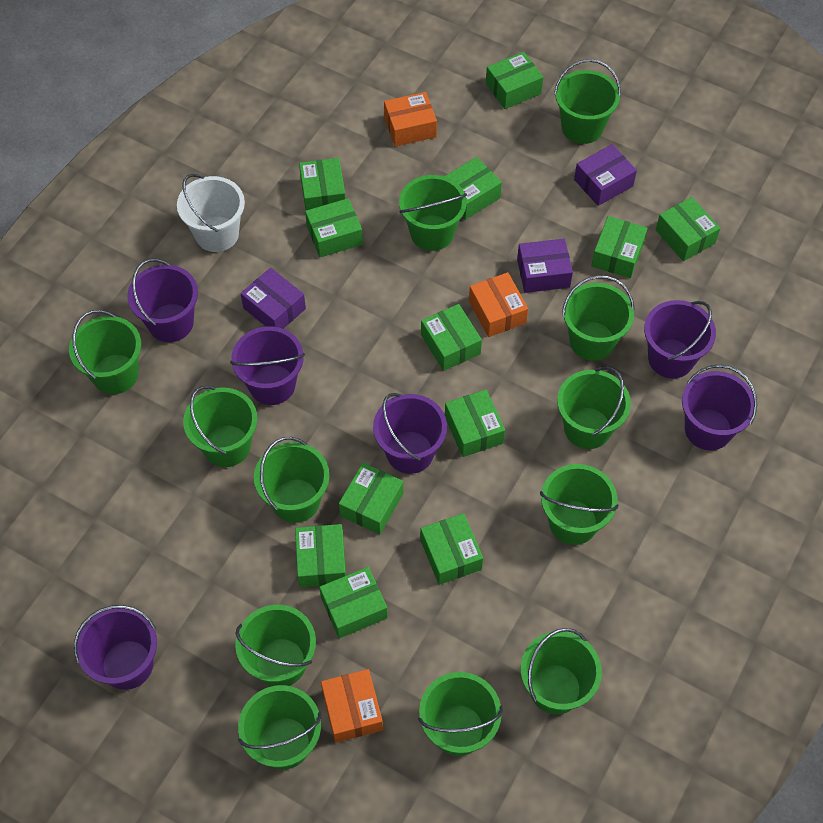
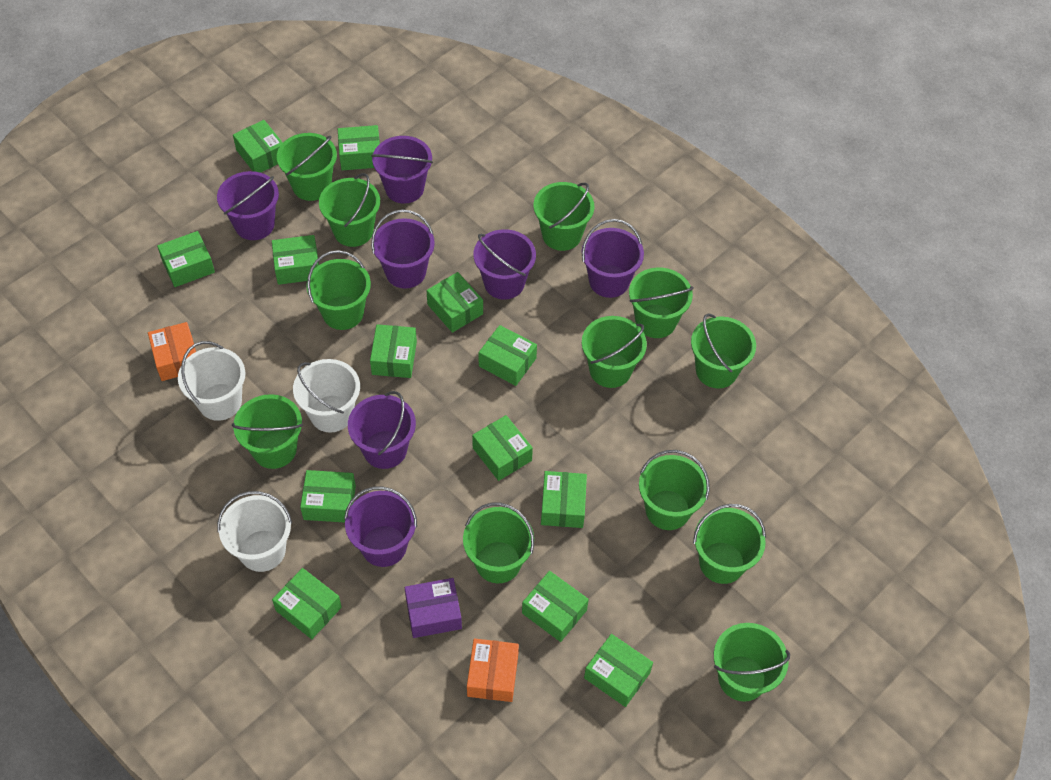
green box: [295,524,346,588] [299,158,346,210] [305,198,363,257] [319,567,388,638] [339,463,403,535] [420,513,483,585] [421,304,482,371] [444,157,502,220] [445,390,505,457] [486,52,543,109] [591,216,648,278] [656,197,720,261] = 12 -> [157,231,215,287] [233,120,283,173] [272,235,319,285] [272,568,342,639] [300,470,356,523] [338,125,380,170] [370,324,417,378] [426,272,483,333] [472,415,533,481] [478,325,537,386] [522,571,589,642] [541,471,587,528] [584,634,653,707] = 13
orange box: [321,669,383,743] [384,92,437,146] [469,272,528,337] = 3 -> [148,322,196,381] [467,638,519,702] = 2
purple box: [241,268,306,329] [517,239,573,293] [574,144,637,206] = 3 -> [405,578,462,638] = 1
purple bucket: [74,605,157,690] [127,259,198,342] [230,326,305,405] [373,393,447,474] [644,300,716,378] [682,364,757,450] = 6 -> [217,171,279,240] [344,486,417,567] [348,391,416,469] [371,136,433,204] [371,209,435,289] [474,229,536,300] [581,219,644,298] = 7
white bucket: [177,174,245,252] = 1 -> [178,341,245,421] [217,491,292,572] [293,359,360,432] = 3

